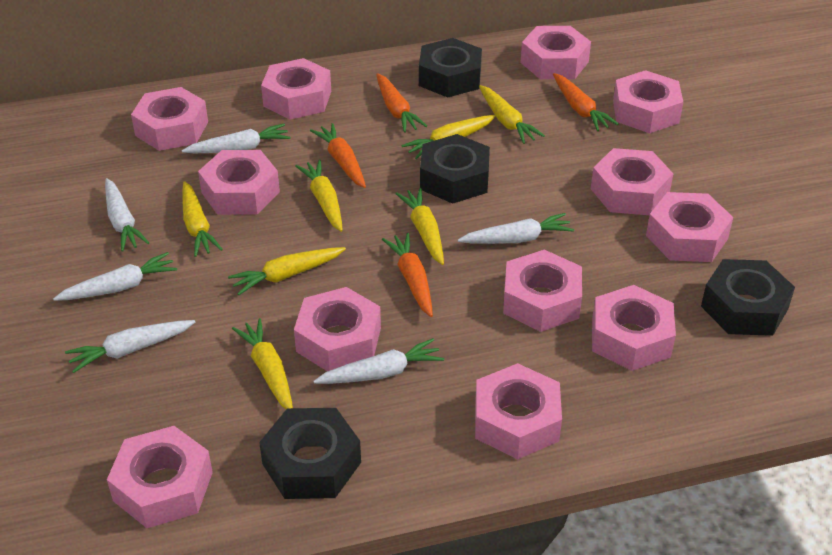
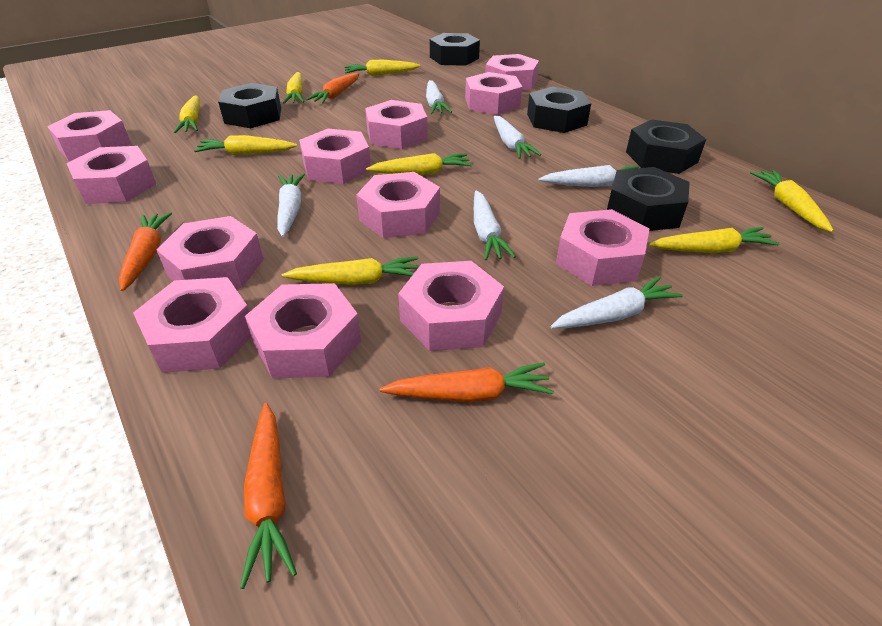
black nut: [259,408,361,499] [419,38,482,97] [420,134,490,204] [701,259,795,336] = 4 -> [218,83,281,128] [430,33,480,66] [527,86,591,133] [607,167,690,231] [626,120,706,174] = 5
yellow carrot: [182,181,223,257] [228,247,346,295] [232,318,293,409] [295,160,343,232] [395,188,444,265] [402,115,495,159] [479,85,545,144] = 7 -> [174,95,200,133] [194,135,297,155] [282,257,419,285] [283,72,304,104] [344,60,421,76] [366,153,472,175] [649,227,780,253] [750,170,834,232] = 8

